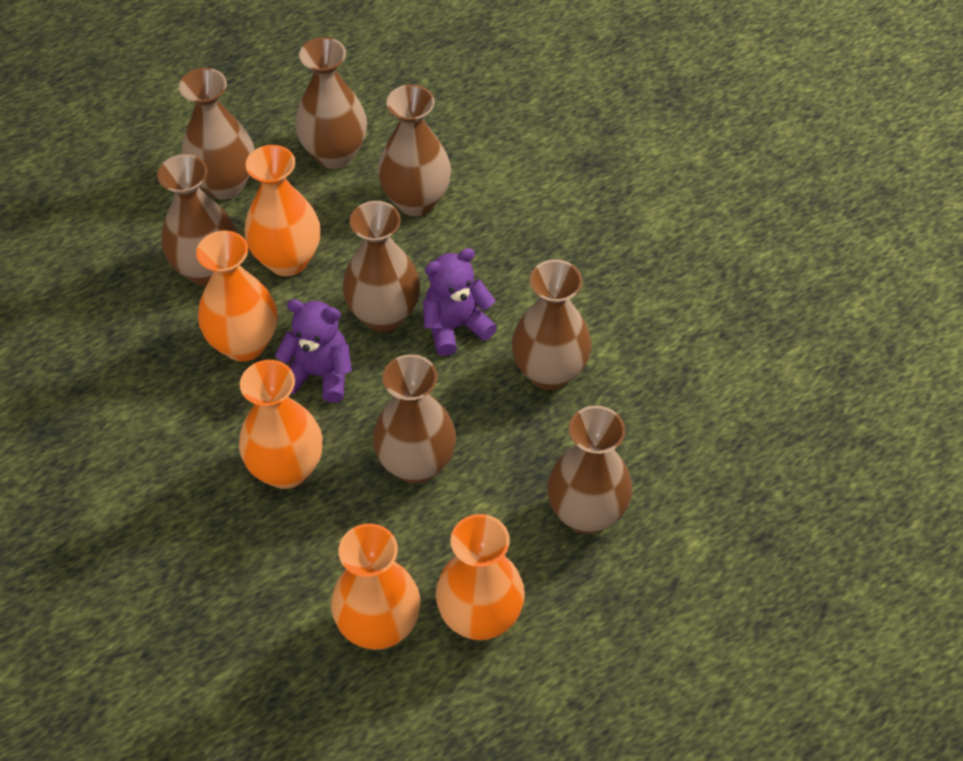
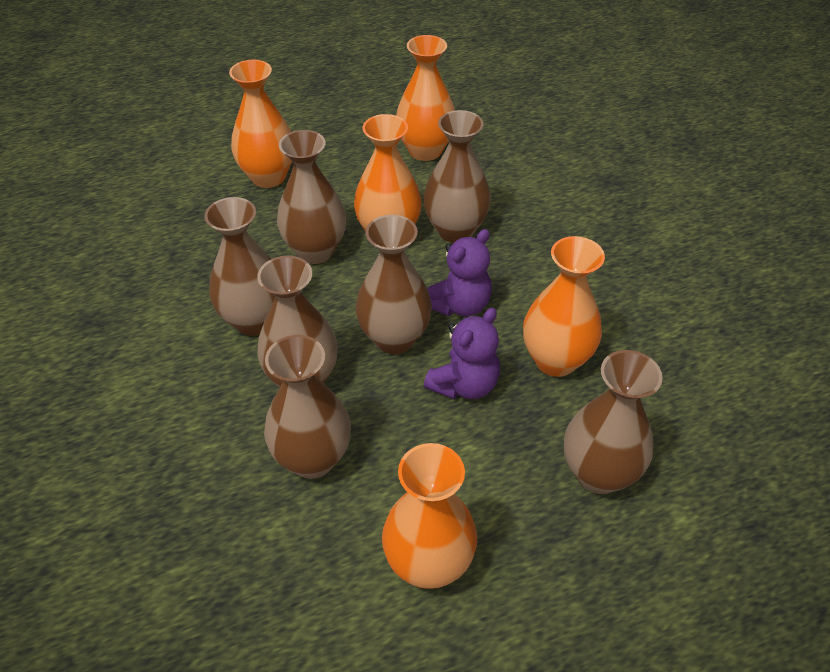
brown vase: [157,154,237,286] [179,68,254,200] [295,37,367,169] [342,201,420,332] [373,354,456,484] [378,84,451,216] [512,259,592,390] [547,406,632,534] = 8 -> [205,197,275,336] [257,256,338,387] [264,335,351,479] [277,130,346,264] [356,215,432,354] [423,110,491,243] [564,350,663,494] = 7

